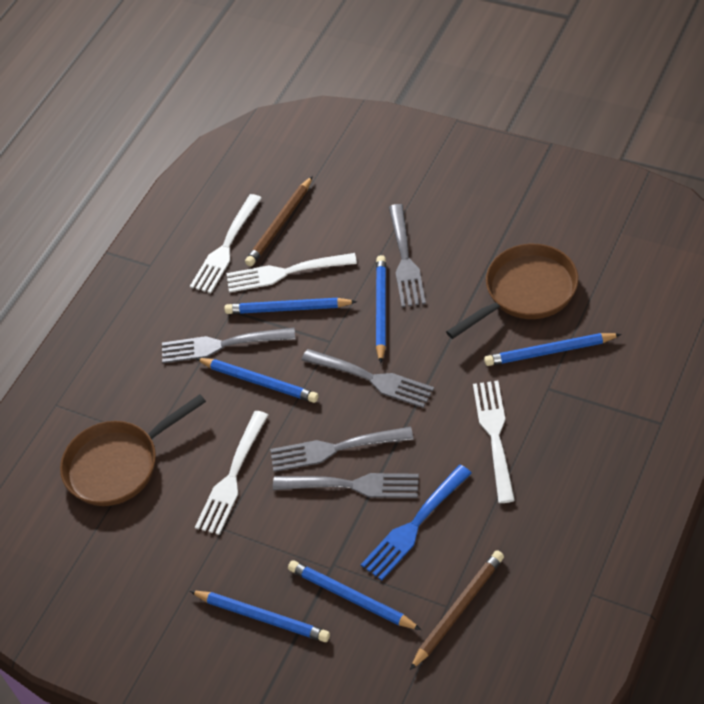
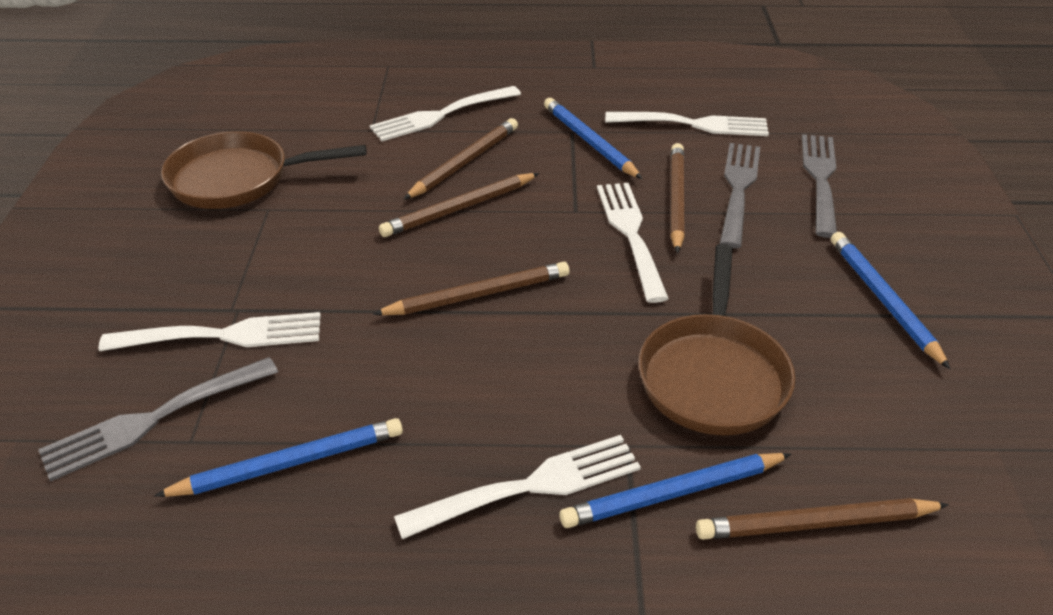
blue fork: [361,465,472,581] = 1 -> none = 0
blue pencil: [190,591,330,642] [196,358,319,403] [224,298,357,314] [288,560,421,630] [376,255,386,364] [484,333,622,366] = 6 -> [154,418,403,497] [544,98,642,179] [559,453,791,528] [831,232,950,369] = 4
brown pencil: [245,176,313,266] [410,550,504,670] = 2 -> [373,262,569,315] [379,173,539,237] [403,118,518,200] [670,143,685,253] [696,498,949,540] = 5
grey fork: [162,328,295,363] [270,427,414,472] [273,473,419,498] [302,349,434,408] [389,204,426,307] = 5 -> [38,357,278,482] [720,143,760,248] [802,134,837,238] = 3
white fork: [190,194,262,293] [195,411,268,535] [227,253,357,293] [473,381,515,503] = 4 -> [98,312,321,351] [369,86,521,141] [394,435,641,539] [597,183,669,303] [605,112,769,136] = 5

